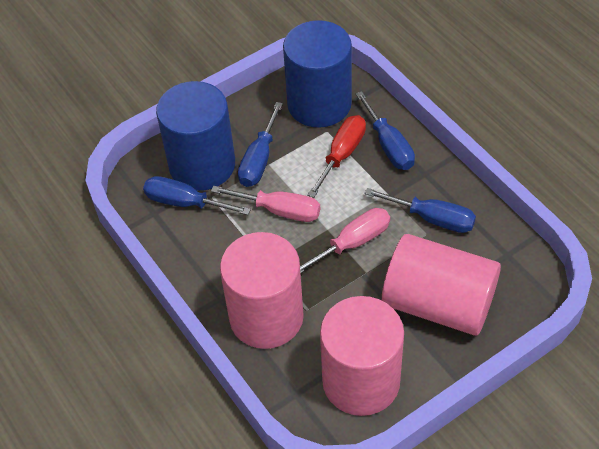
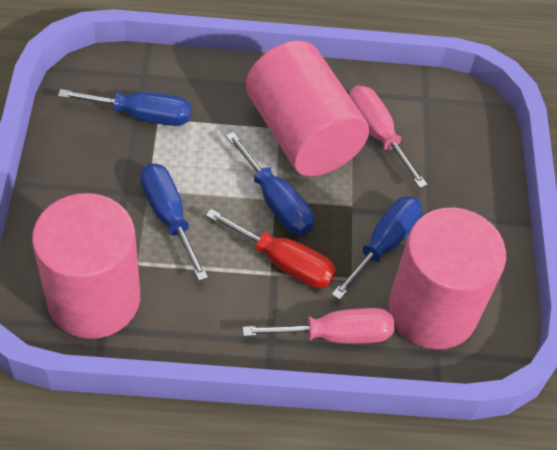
blue cylinder: [156,81,235,191] [283,20,352,128] = 2 -> none = 0

